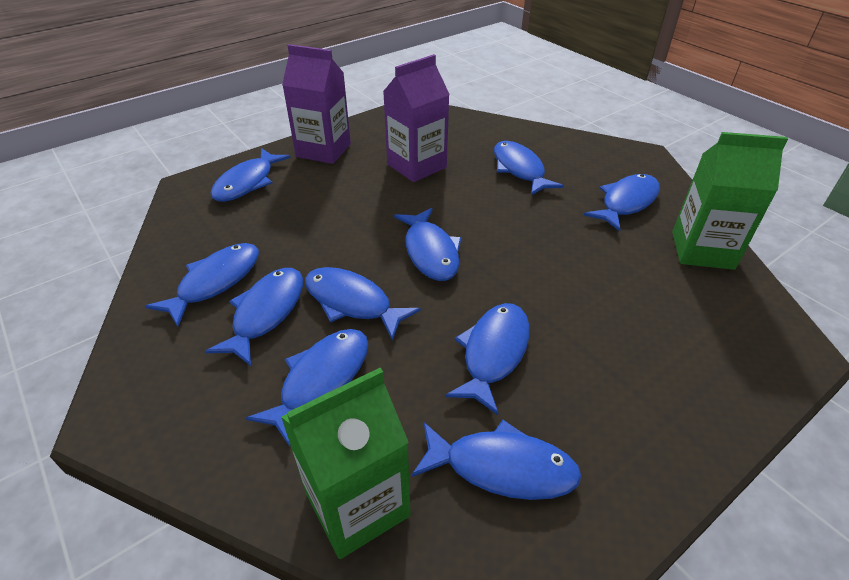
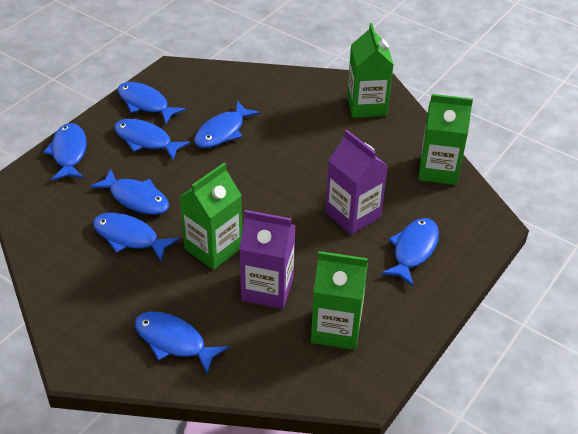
blue fish: [145,243,259,327] [205,268,303,366] [210,148,291,202] [246,329,368,447] [305,267,421,341] [394,208,462,281] [411,420,582,500] [445,303,530,415] [494,141,564,196] [584,174,660,232] = 10 -> [43,123,87,181] [90,169,169,215] [93,213,179,261] [114,119,190,160] [118,82,186,124] [135,311,229,374] [194,101,260,148] [381,218,439,286] = 8
green carton: [281,368,411,559] [672,132,788,270] = 2 -> [179,163,242,270] [311,251,368,350] [347,23,394,118] [419,94,473,185] = 4

